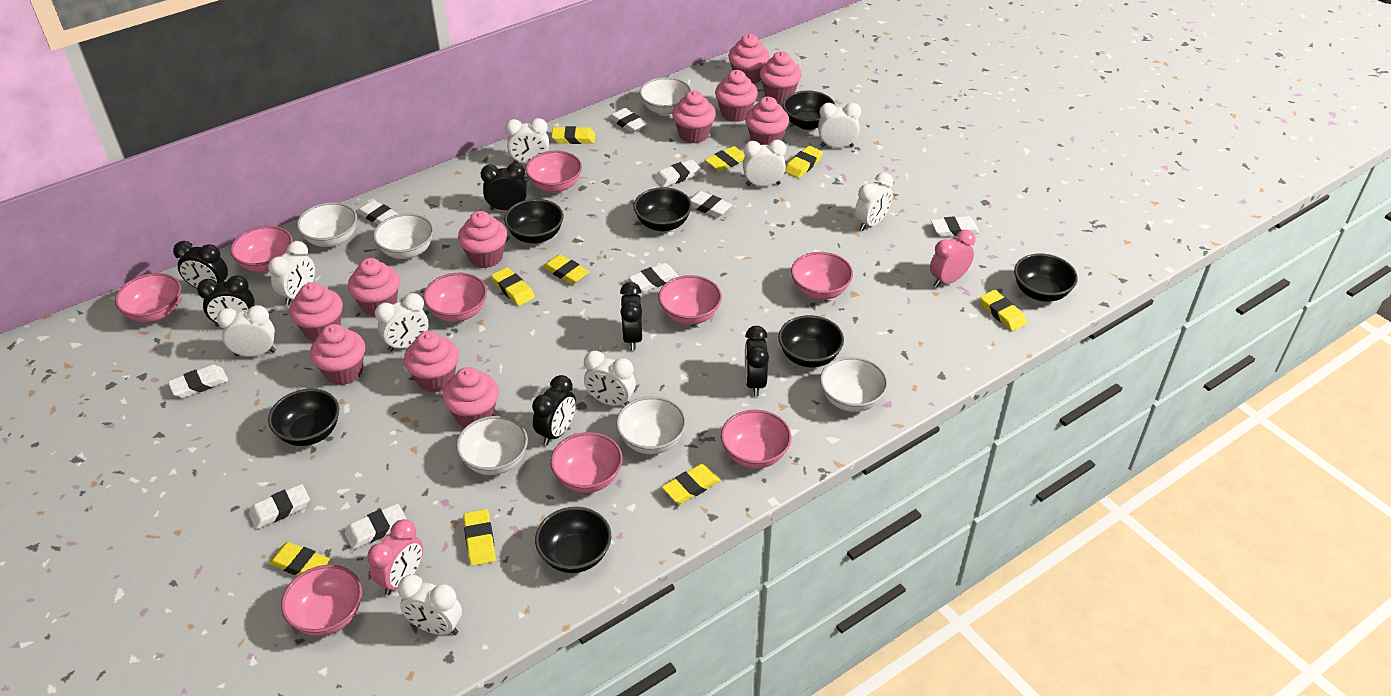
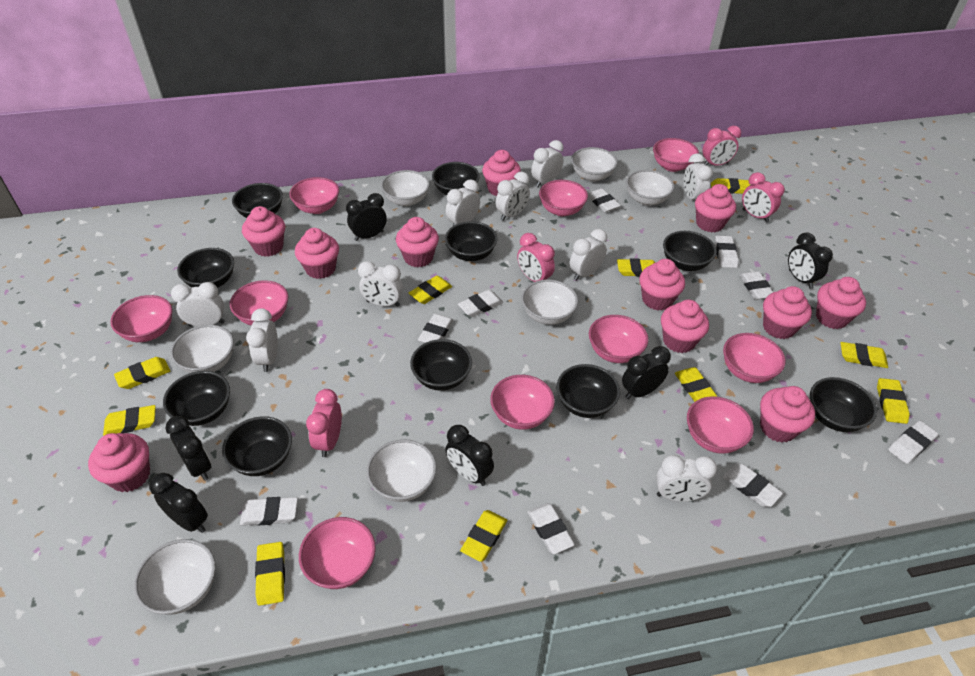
black bowl: [268,389,340,446] [504,199,564,244] [535,507,611,573] [633,187,692,231] [778,315,844,367] [783,90,836,130] [1014,254,1078,302] = 7 -> [163,371,230,426] [177,248,234,288] [222,416,292,476] [232,183,283,218] [410,339,472,391] [432,162,480,195] [445,221,497,261] [557,364,620,418] [663,231,717,271] [810,377,877,432] = 10
pink bowl: [115,273,181,322] [230,226,293,272] [281,565,362,636] [423,273,487,322] [525,151,582,193] [550,432,623,493] [658,275,722,325] [721,409,792,469] [791,252,853,300] = 9 -> [110,295,172,342] [230,280,288,326] [289,177,339,214] [299,517,376,589] [490,375,555,430] [539,180,588,216] [589,315,648,363] [653,138,699,172] [687,396,754,454] [723,333,786,383] = 10
pink clock: [367,519,423,595] [930,230,975,287] = 2 -> [306,389,342,457] [517,233,555,282] [703,126,741,166] [742,172,785,223] = 4
white bowl: [297,202,357,247] [373,213,434,259] [456,416,528,475] [616,396,686,454] [639,77,692,116] [820,357,888,412] = 6 -> [134,539,216,615] [170,325,234,373] [366,439,437,502] [381,170,430,206] [521,279,578,325] [571,147,618,182] [626,170,674,206] = 7
yellow eraser: [269,542,330,575] [463,509,496,566] [491,267,535,306] [543,254,589,285] [551,126,595,144] [662,464,720,504] [705,146,745,171] [785,146,823,178] [980,290,1027,331] = 9 -> [103,405,156,436] [114,357,170,389] [255,542,285,606] [409,276,452,304] [460,510,507,562] [617,258,655,277] [675,367,718,402] [711,178,750,194] [840,342,888,368] [877,378,910,424] = 10

